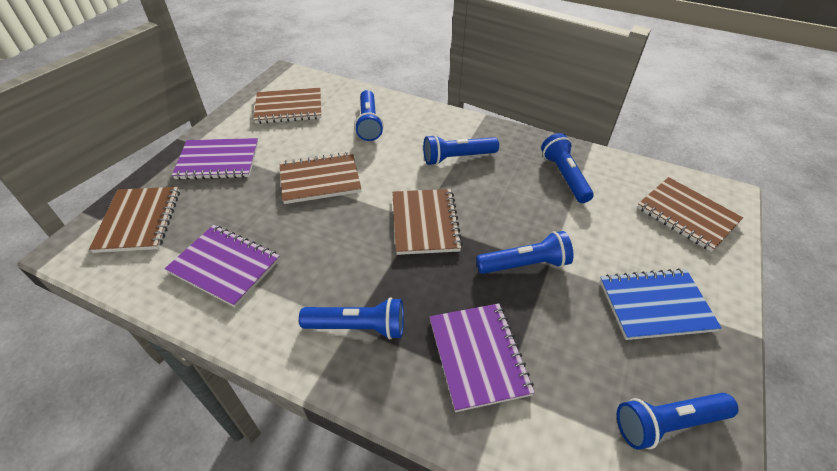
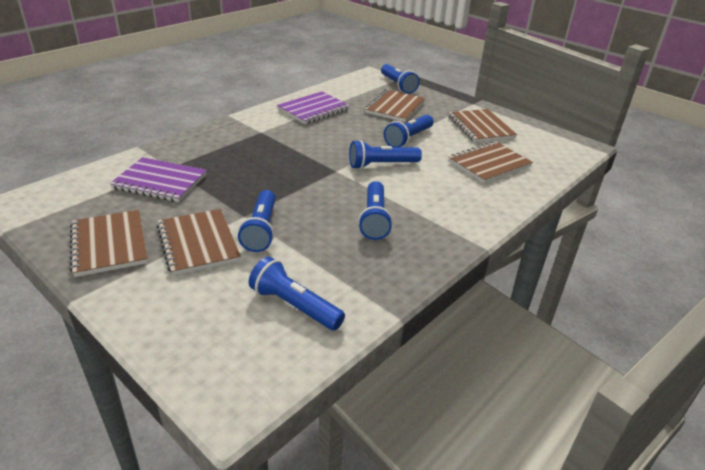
blue notebook: [600,268,722,340] = 1 -> none = 0
purple notebook: [165,225,280,308] [172,138,258,180] [430,304,535,412] = 3 -> [110,157,207,202] [277,91,350,124] = 2

